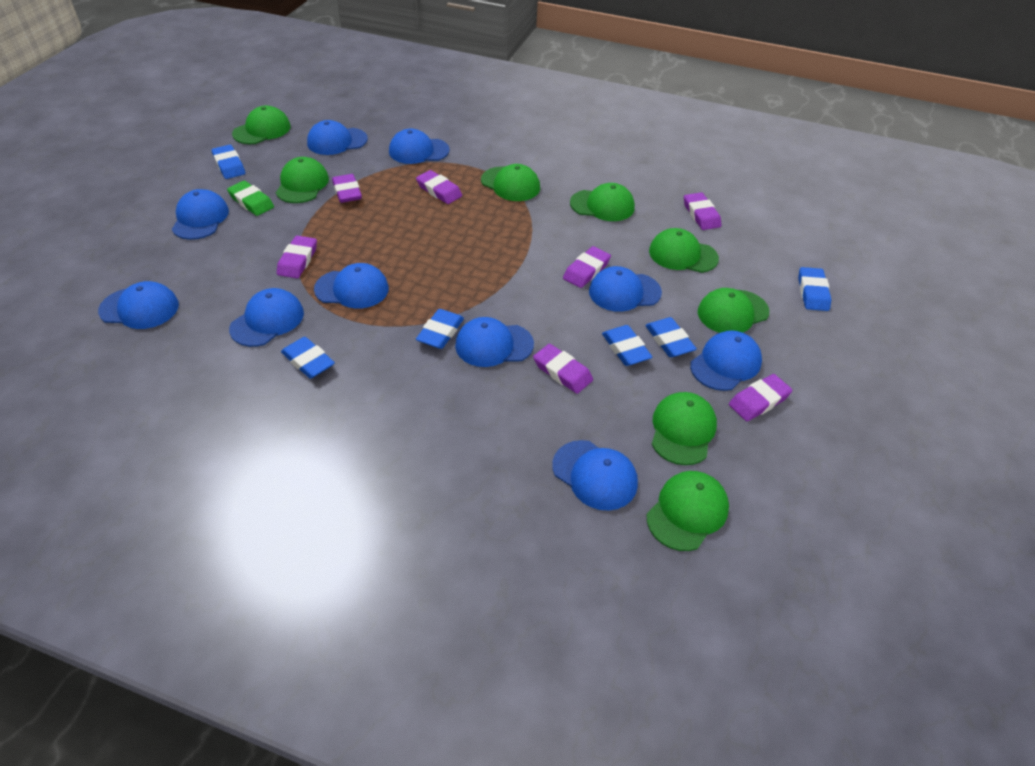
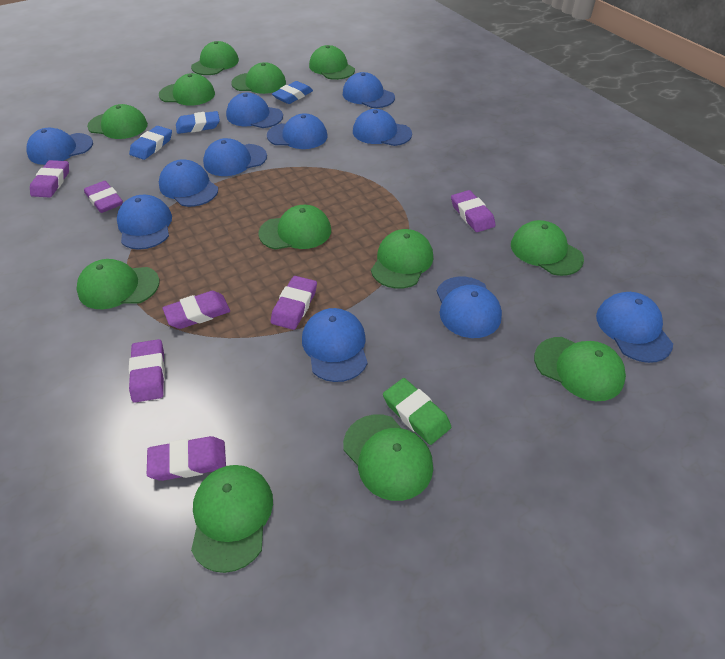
blue cap: [98,281,179,329] [172,189,229,240] [229,288,304,347] [307,120,368,155] [314,263,389,309] [389,129,450,164] [455,317,534,367] [552,440,638,511] [589,266,662,312] [690,330,762,391] = 10 -> [27,128,93,165] [117,195,172,250] [159,159,218,207] [203,138,267,176] [226,93,283,128] [267,113,328,149] [302,308,368,382] [343,72,395,108] [353,109,412,146] [437,276,502,338] [596,292,673,363] = 11
blue eraser: [211,145,245,179] [281,337,335,379] [416,309,464,349] [602,325,652,366] [645,317,697,357] [798,267,831,311] = 6 -> [129,126,172,160] [176,111,220,134] [272,81,313,104] = 3
green cap: [232,105,291,144] [276,157,329,203] [481,164,540,201] [570,183,635,221] [647,471,729,551] [649,228,719,273] [652,392,717,465] [698,288,769,333] = 8 -> [77,259,159,309] [87,104,148,139] [159,73,215,106] [191,41,239,75] [191,465,273,573] [231,62,286,94] [259,205,331,249] [309,45,355,80] [343,414,433,501] [371,229,433,289] [511,220,584,276] [534,337,626,401] = 12

